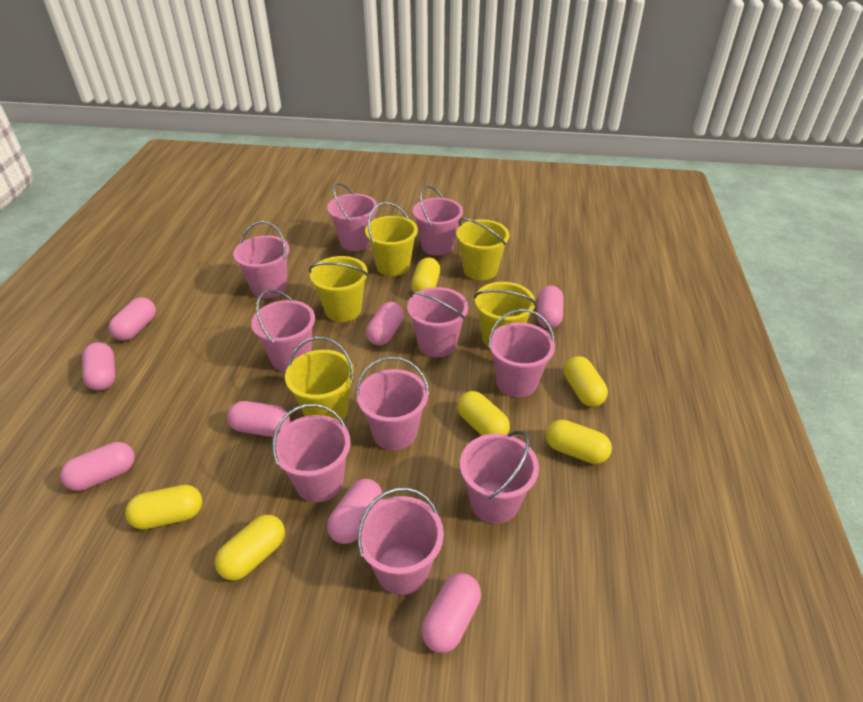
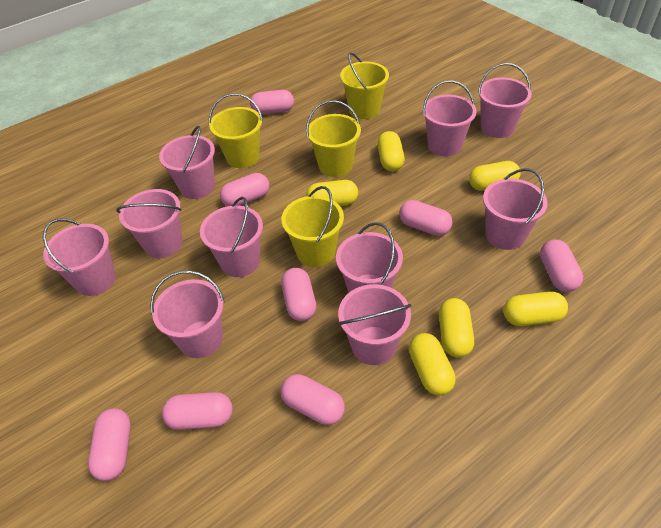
yellow bucket: [285,337,354,421] [309,256,368,322] [365,202,418,276] [456,218,510,280] [474,282,536,346] = 5 -> [209,93,263,168] [281,186,344,267] [306,100,361,177] [340,52,389,119] = 4

